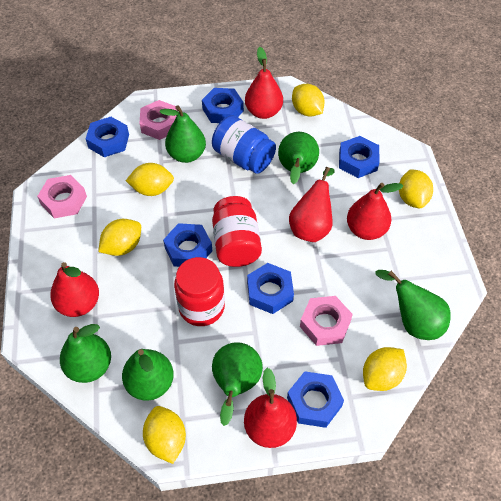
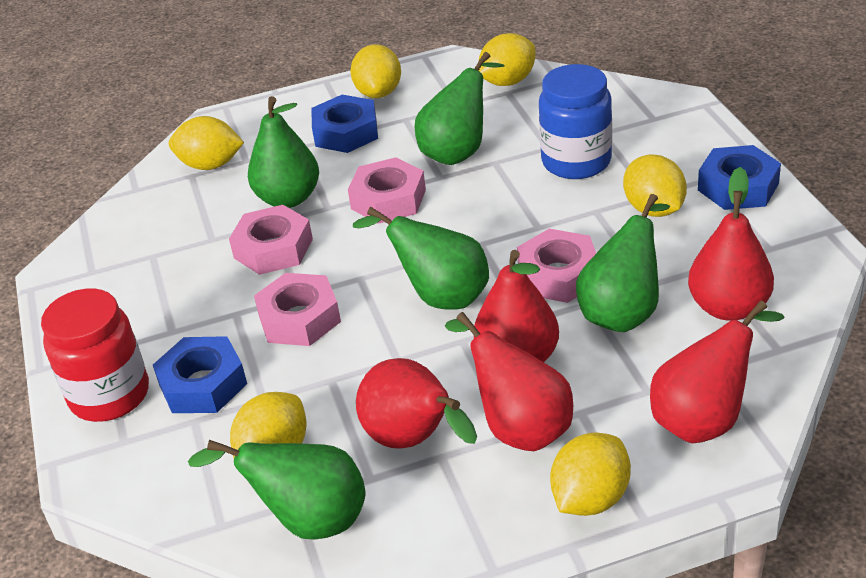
blue nut: [86,117,129,157] [163,223,212,267] [202,88,244,123] [247,263,294,314] [287,371,344,428] [339,136,380,178] = 6 -> [153,336,247,413] [311,95,378,153] [698,145,781,210] = 3
green pear: [60,324,111,383] [122,349,174,401] [159,105,206,163] [212,342,263,426] [278,132,319,184] [375,270,451,340] = 6 -> [188,440,366,539] [248,96,319,208] [353,207,489,310] [415,52,505,165] [576,194,670,332] = 5
pink nut: [37,175,87,218] [140,100,178,140] [300,296,353,346] = 3 -> [229,205,313,275] [254,273,341,346] [348,157,426,224] [517,229,596,303] = 4
red jar: [174,257,225,326] [212,196,262,267] = 2 -> [41,288,149,422] = 1

